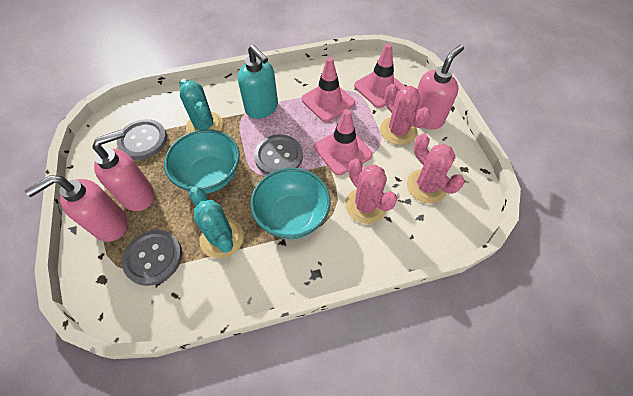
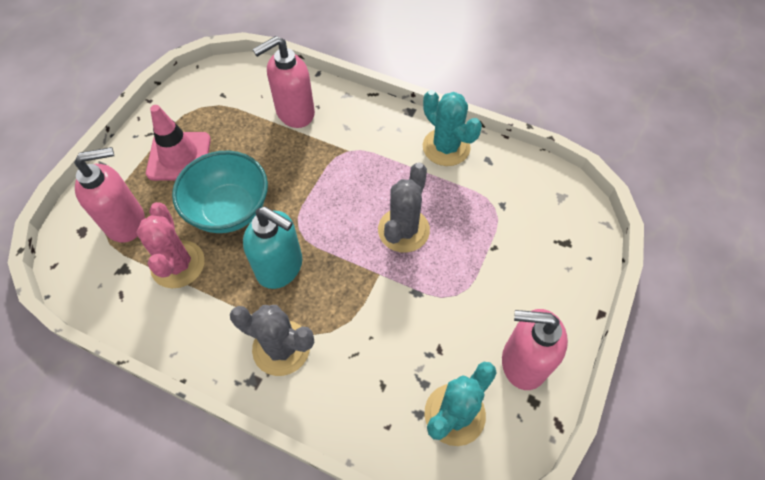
grey button: [117,119,167,160] [122,230,182,286] [254,134,303,175] = 3 -> none = 0
grey cactus: none = 0 -> [230,305,314,376] [378,162,430,253] = 2
pink cactus: [345,158,397,224] [380,84,430,145] [407,134,465,203] = 3 -> [136,202,205,288] = 1
pink traffic cone: [301,57,355,122] [314,109,373,175] [354,43,404,108] = 3 -> [146,105,211,181] = 1
turquoise bowl: [164,129,240,194] [250,168,331,239] = 2 -> [172,151,268,233] = 1

